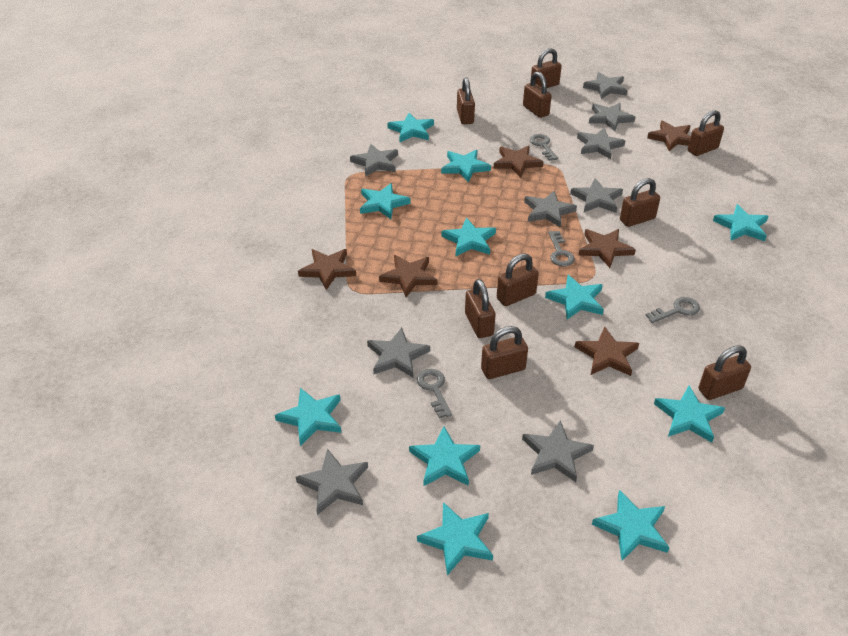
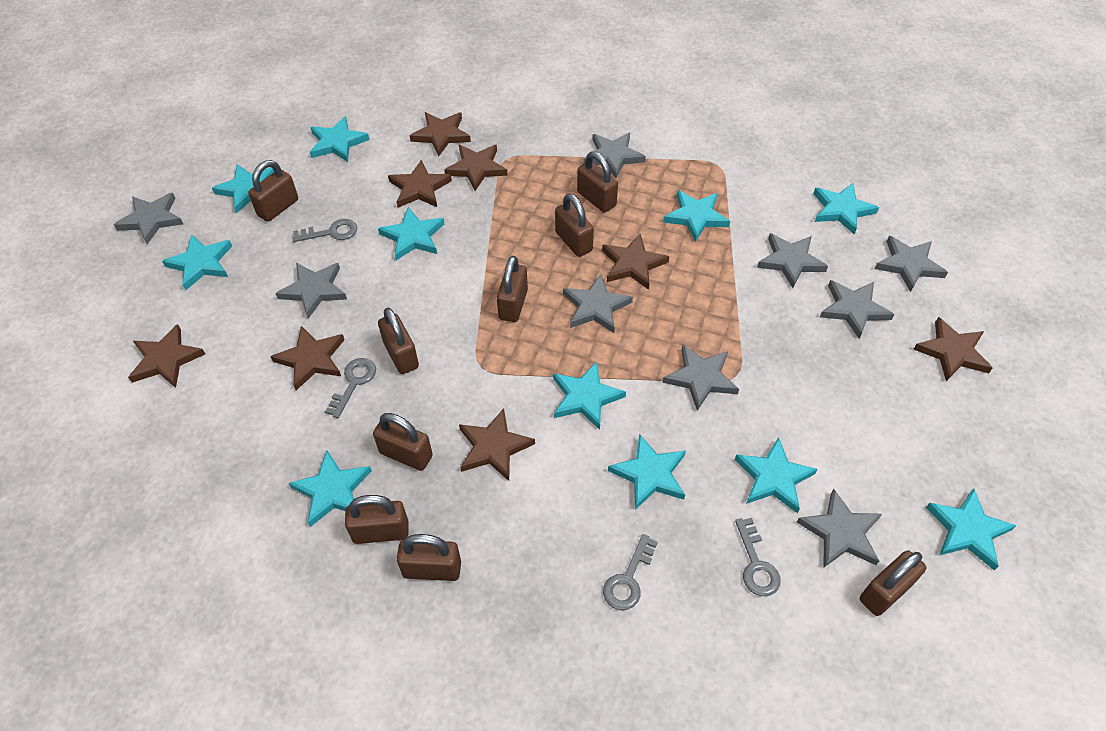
brown star: [298,249,356,290] [379,255,437,297] [494,146,543,178] [575,327,639,376] [579,229,636,268] [647,120,691,151] = 6 -> [128,324,205,388] [270,326,345,390] [388,160,452,208] [410,112,471,156] [444,145,508,191] [459,408,535,481] [602,234,669,290] [913,317,992,381] = 8

